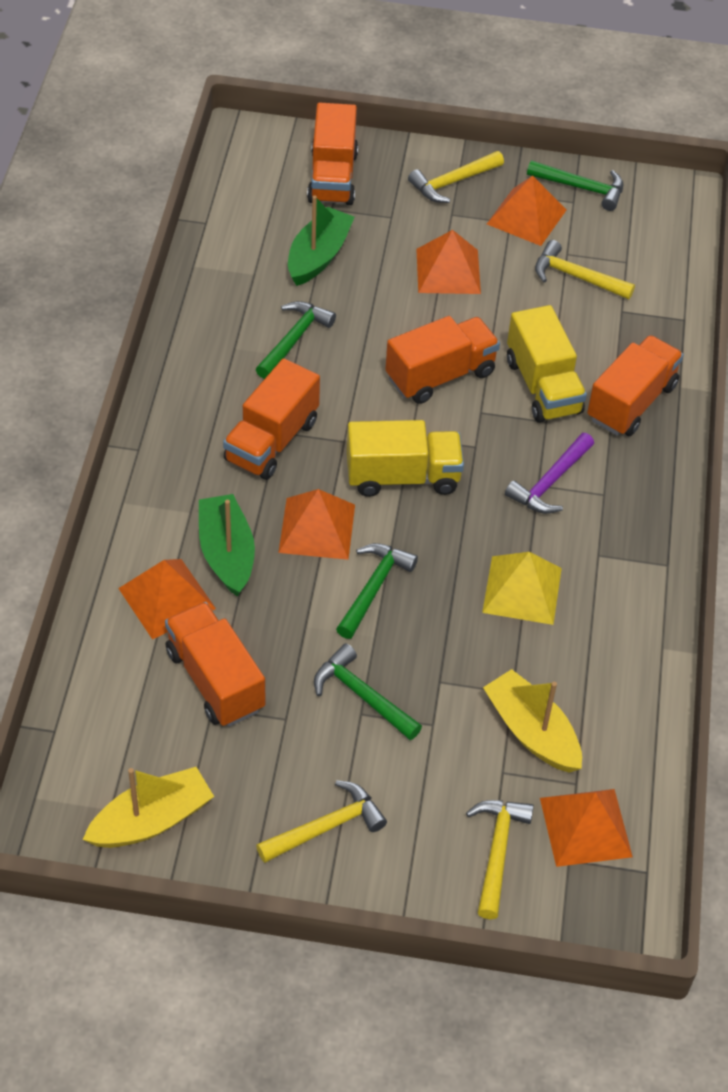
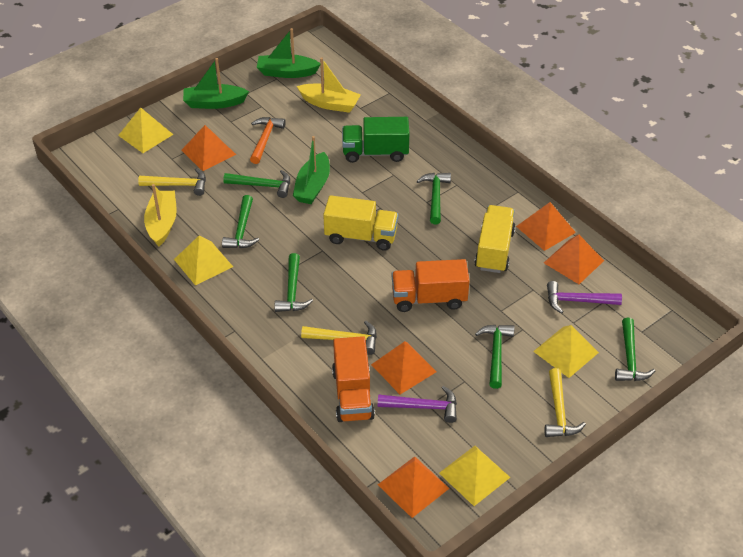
green boat: [199,494,255,597] [288,195,355,286] = 2 -> [183,58,249,109] [257,28,320,78] [293,136,330,204] = 3
green hammer: [256,301,336,379] [314,644,422,740] [336,543,418,639] [527,160,623,211] = 4 -> [222,195,259,248] [223,170,290,198] [275,253,313,312] [416,173,451,224] [475,325,515,389] [615,318,655,381] = 6
green truck: none = 0 -> [342,117,409,163] = 1
orange hammer: none = 0 -> [250,117,286,164] = 1
orange truck: [165,602,265,727] [223,358,320,480] [307,103,358,205] [385,316,500,404] [587,335,684,436] = 5 -> [332,336,375,422] [392,259,470,312] = 2
purple hammer: [505,433,594,514] = 1 -> [378,386,457,423] [547,281,622,313] = 2
yellow hammer: [256,780,387,863] [408,151,504,203] [466,800,534,919] [535,240,635,299] = 4 -> [138,168,206,196] [301,321,377,355] [545,368,586,437] = 3
yellow pyramid: [482,552,562,625] = 1 -> [118,108,173,153] [174,236,233,286] [439,446,511,506] [533,325,599,378] = 4

